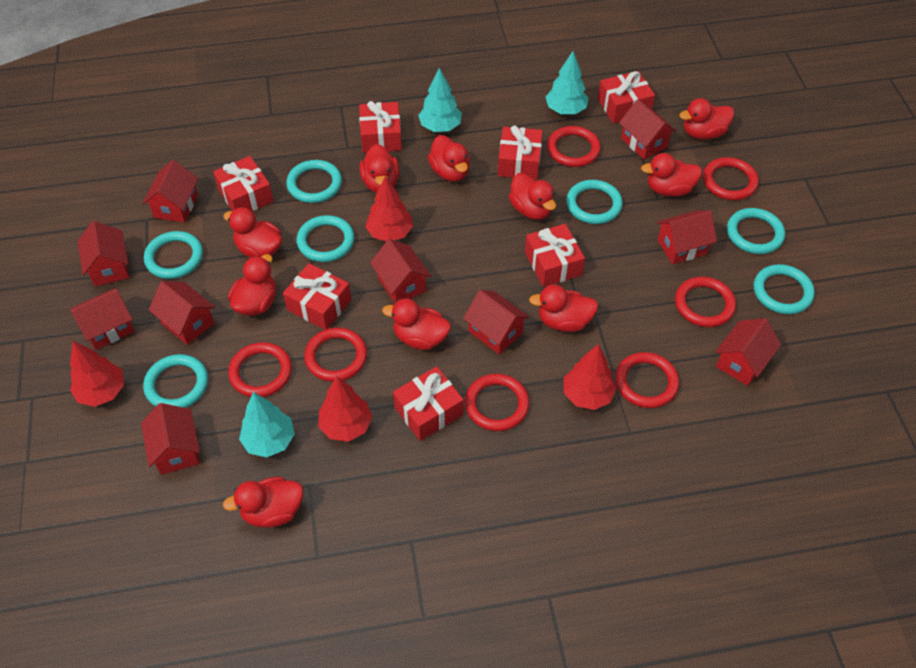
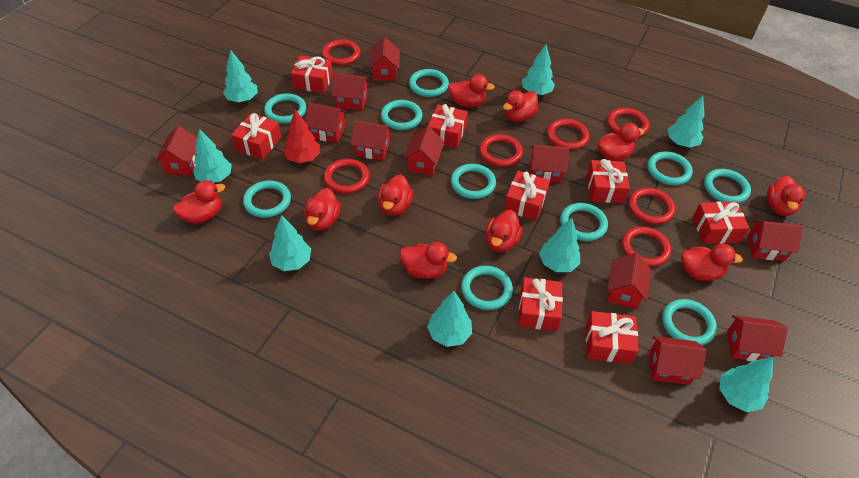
red gift: [213,156,274,211] [283,263,351,330] [359,101,402,153] [393,366,464,441] [498,125,543,180] [525,224,585,287] [598,71,655,123] = 7 -> [231,113,281,160] [291,55,333,93] [428,104,468,149] [504,171,550,221] [518,277,563,331] [586,311,639,364] [587,159,630,203] [692,201,749,244] = 8
red house: [70,288,135,350] [77,221,129,286] [141,403,200,475] [143,160,198,223] [149,281,215,345] [370,239,431,303] [463,290,529,354] [619,99,676,160] [657,210,717,264] [715,318,781,386] = 10 -> [155,126,197,176] [305,103,347,143] [331,73,369,111] [351,120,392,160] [369,37,400,81] [404,126,444,176] [530,145,569,183] [607,253,651,309] [649,336,706,385] [727,315,788,361] [747,220,803,261] = 11
red tree: [70,341,124,407] [318,377,372,442] [365,176,413,241] [564,344,616,410] = 4 -> [283,109,320,163] = 1
turquoise ring: [143,354,208,408] [144,231,203,279] [286,160,342,203] [297,215,354,262] [566,180,623,224] [727,208,785,254] [754,264,815,314] = 7 -> [243,181,291,218] [264,93,307,124] [381,100,423,130] [409,69,449,97] [451,164,496,199] [461,266,513,310] [560,203,608,241] [648,151,693,185] [662,299,717,345] [704,169,751,203] = 10
turquoise tree: [239,392,295,457] [418,68,462,132] [546,51,589,114] = 3 -> [193,129,232,183] [223,50,258,102] [269,215,311,271] [427,291,472,347] [522,44,555,95] [539,218,580,272] [668,96,704,147] [719,357,773,412] = 8

